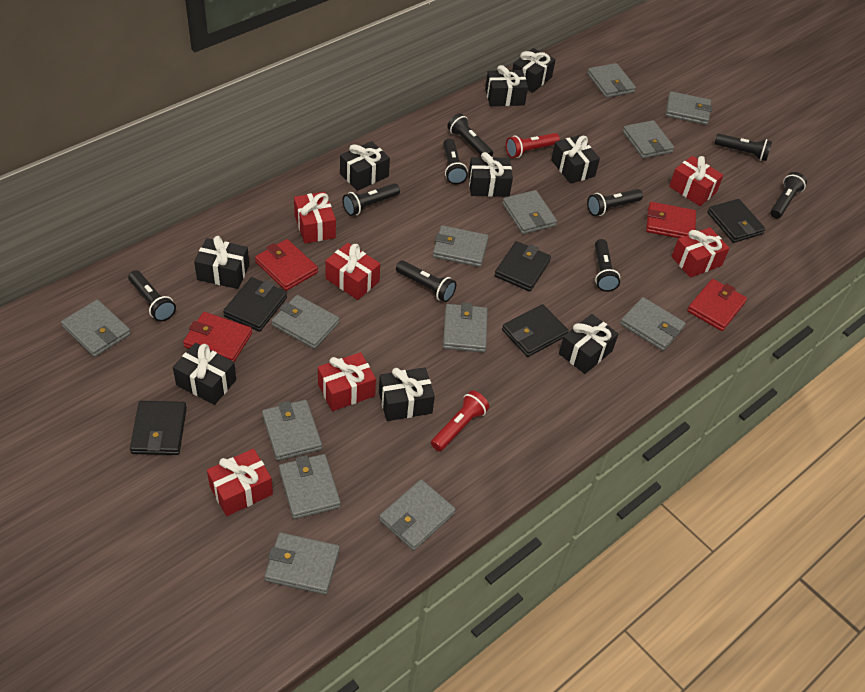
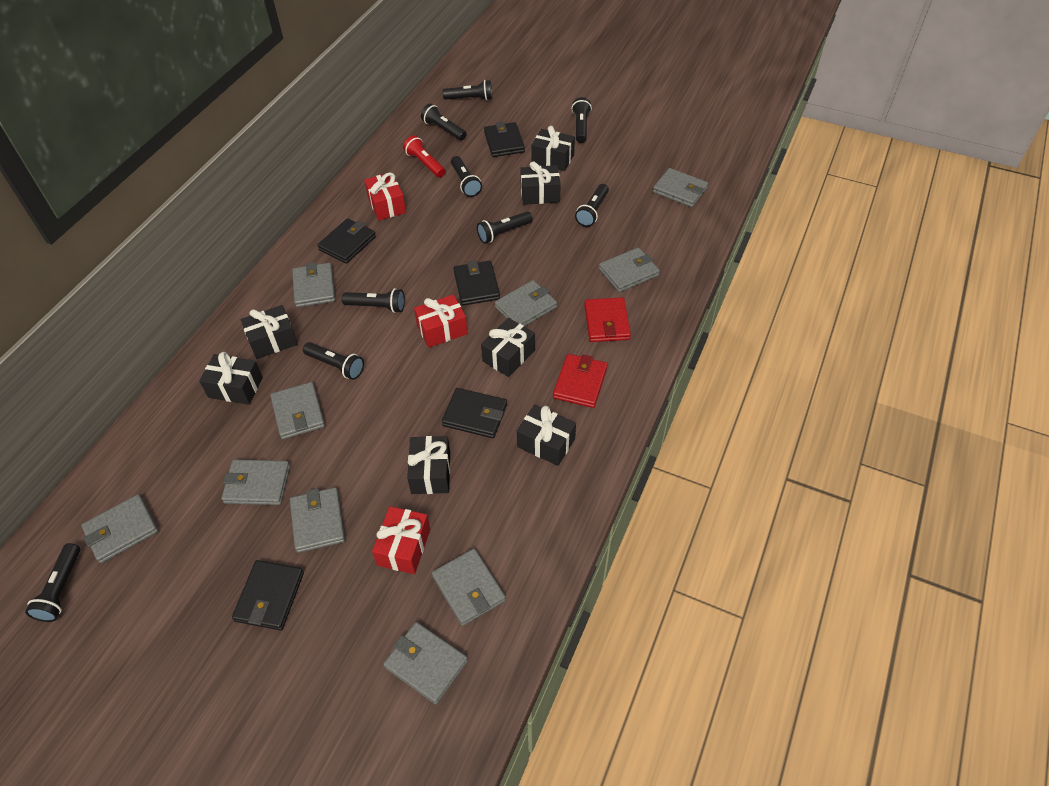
black gift: [173,343,236,405] [194,236,249,289] [340,141,390,191] [379,367,435,421] [468,152,513,197] [485,65,528,106] [512,48,556,93] [551,135,600,184] [559,314,618,374] = 9 -> [199,352,263,405] [241,305,298,359] [407,436,450,494] [481,318,535,377] [517,404,576,466] [520,162,561,205] [532,126,575,171] = 7
grey wallet: [61,300,131,357] [262,400,322,461] [264,532,340,595] [272,295,339,349] [279,454,341,519] [379,479,456,551] [433,225,489,267] [443,303,488,353] [502,190,557,234] [587,63,636,98] [620,297,686,351] [623,120,674,159] [666,91,712,125] = 13 -> [81,494,158,563] [221,460,290,505] [270,382,325,440] [290,487,345,553] [292,262,335,308] [383,622,468,704] [432,549,506,626] [495,280,557,327] [599,247,660,293] [653,168,708,207] = 10
red flashlight: [431,390,489,451] [506,133,560,158] = 2 -> [403,135,445,177] = 1
red gift: [207,449,273,516] [294,192,336,243] [318,352,376,411] [326,243,380,300] [669,156,724,206] [671,227,730,278] = 6 -> [364,172,406,221] [372,506,430,574] [414,294,468,348] = 3
red wallet: [183,312,252,362] [255,239,318,291] [646,202,696,238] [687,279,747,331] = 4 -> [553,354,608,408] [584,297,631,342] = 2

